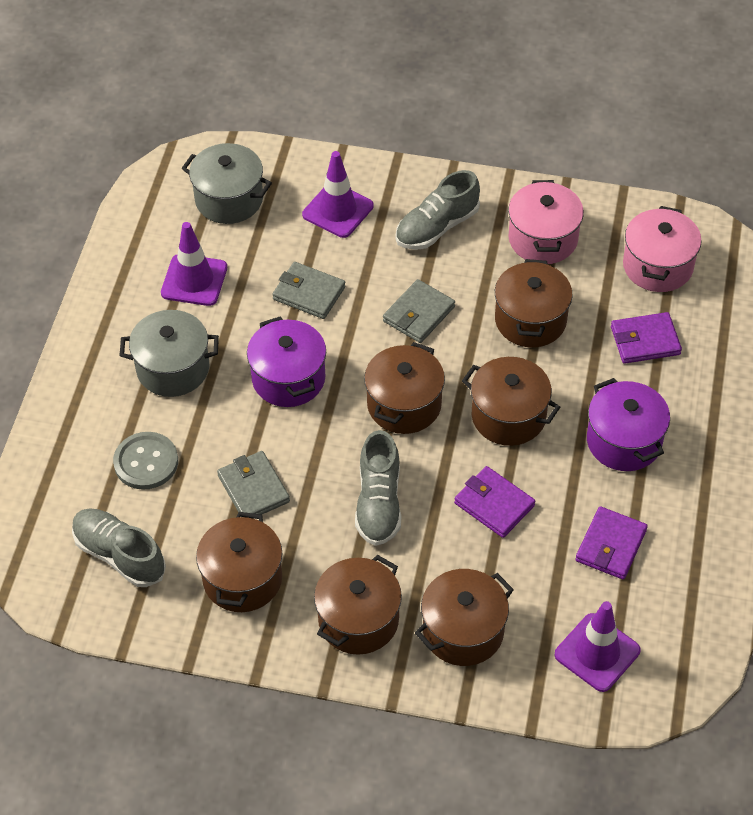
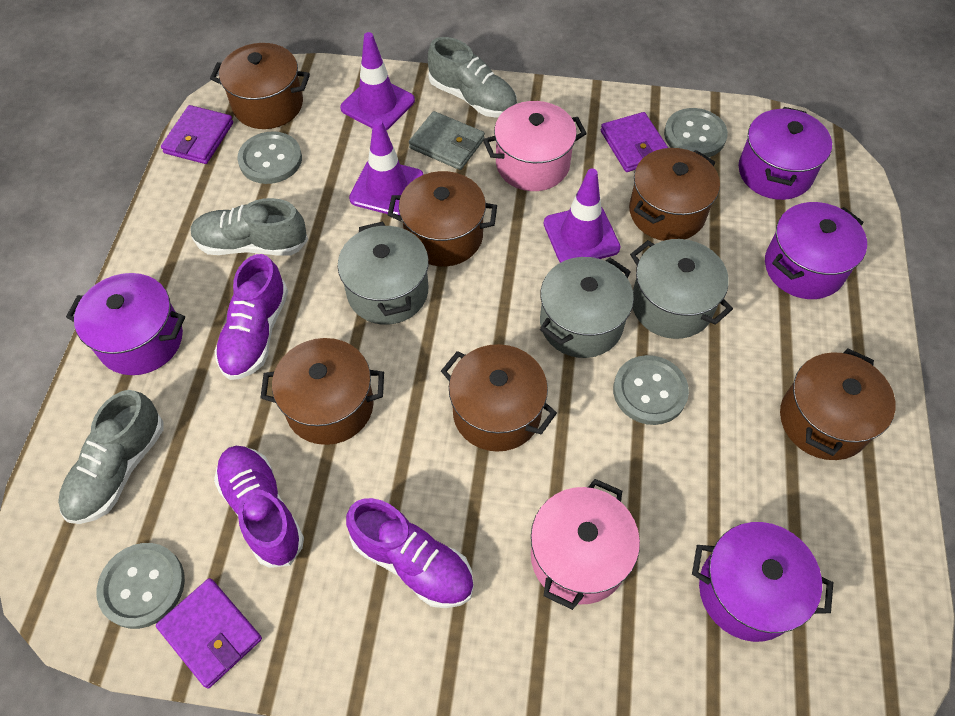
grey button: [113,432,178,490] = 1 -> [97,543,185,629] [237,131,302,184] [613,355,689,425] [664,108,728,157] = 4
grey pot: [119,310,219,397] [181,143,272,224] = 2 -> [338,222,429,325] [540,257,634,358] [630,239,733,339] = 3
grey wallet: [217,451,290,519] [272,262,345,319] [383,279,455,343] = 3 -> [409,111,485,170] = 1
purple pot: [247,316,326,407] [587,378,670,471] = 2 -> [66,273,185,375] [692,522,833,642] [739,107,832,200] [765,202,867,299] = 4
purple shoe: none = 0 -> [214,446,304,568] [215,254,288,380] [346,498,474,608] = 3

